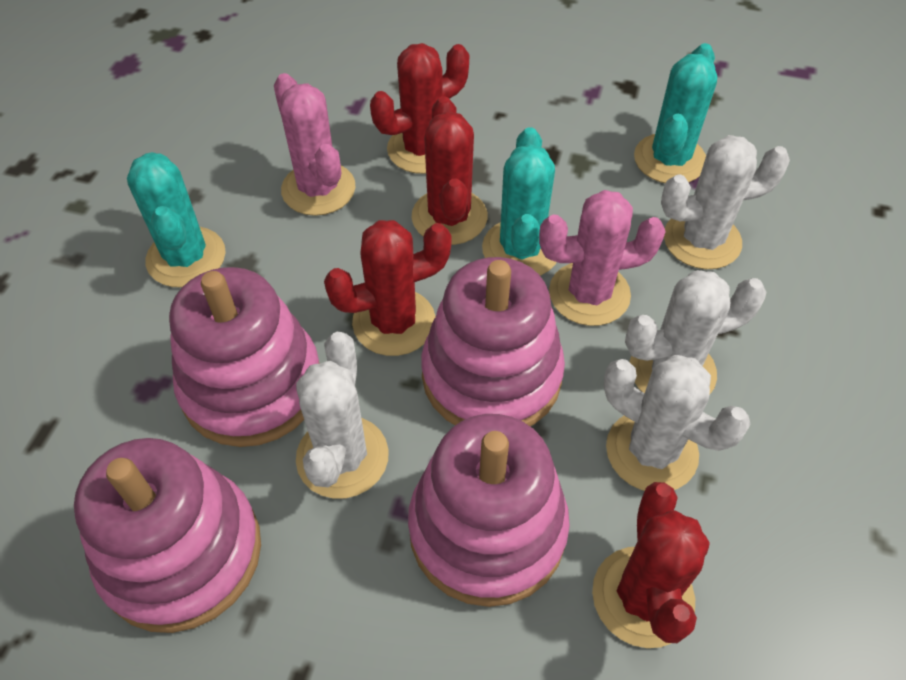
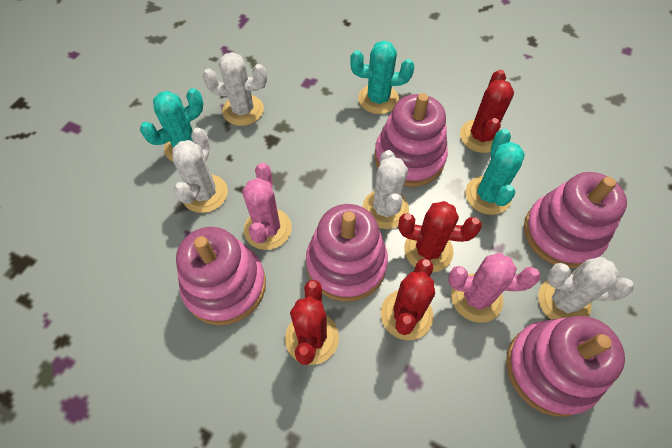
pink stacking toy: [74,438,261,633] [169,267,320,447] [408,414,570,607] [421,257,565,426] = 4 -> [176,227,266,325] [306,204,388,301] [374,93,448,187] [506,316,625,417] [524,172,627,268] = 5

